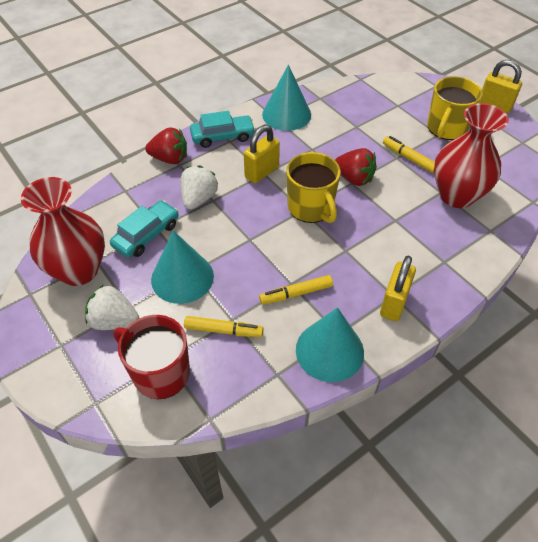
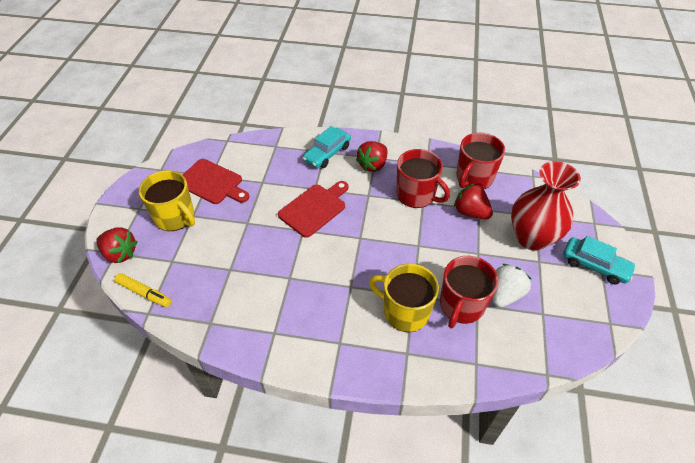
red cutting board: none = 0 -> [183,159,249,204] [278,181,349,238] = 2
red mug: [113,315,190,399] = 1 -> [396,149,450,208] [440,256,498,328] [456,133,505,189] = 3
red strawberry: [145,127,187,164] [335,148,377,186] = 2 -> [96,227,137,263] [356,141,387,172] [454,183,493,219] = 3
red vase: [21,177,105,286] [434,103,509,208] = 2 -> [511,161,581,250] = 1
turquoise cone: [151,231,214,304] [262,65,311,131] [296,307,364,382] = 3 -> none = 0
white strawberry: [85,284,139,330] [180,165,218,210] = 2 -> [493,264,531,307] = 1
yellow marker: [184,316,263,337] [259,275,333,305] [383,136,435,173] = 3 -> [114,273,171,307] = 1
yellow padlock: [244,125,280,183] [380,256,416,321] [480,60,522,114] = 3 -> none = 0

